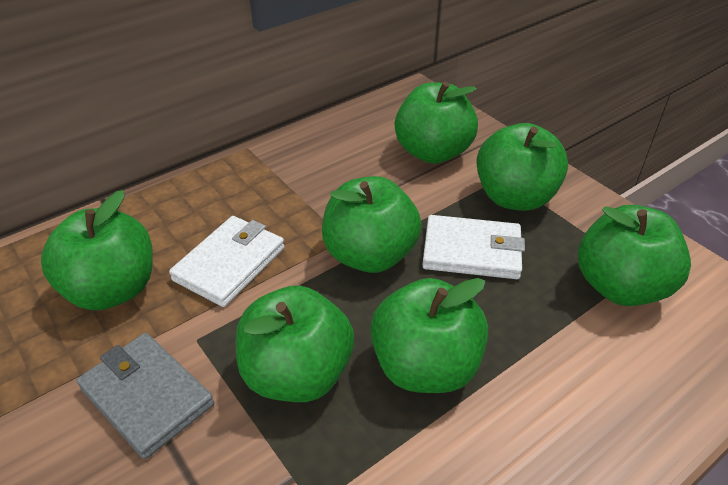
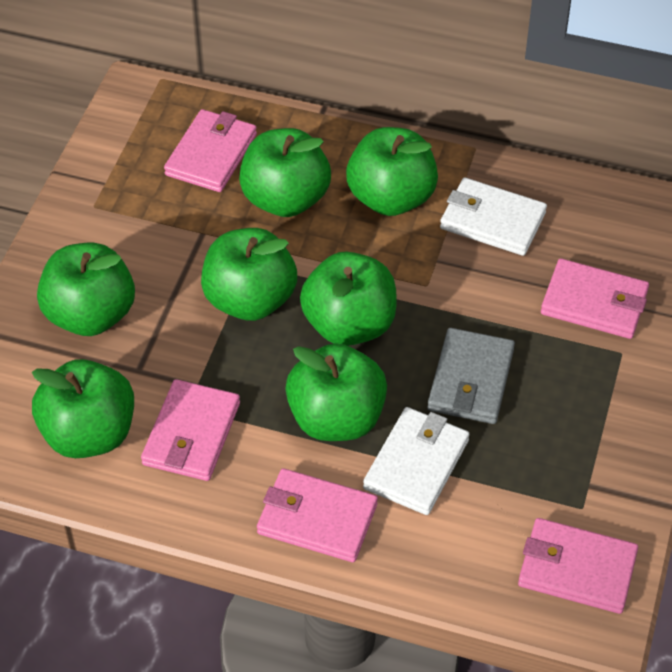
pink wallet: none = 0 -> [141,379,240,481] [164,109,257,192] [257,468,378,562] [518,518,638,614] [541,258,649,339] = 5

